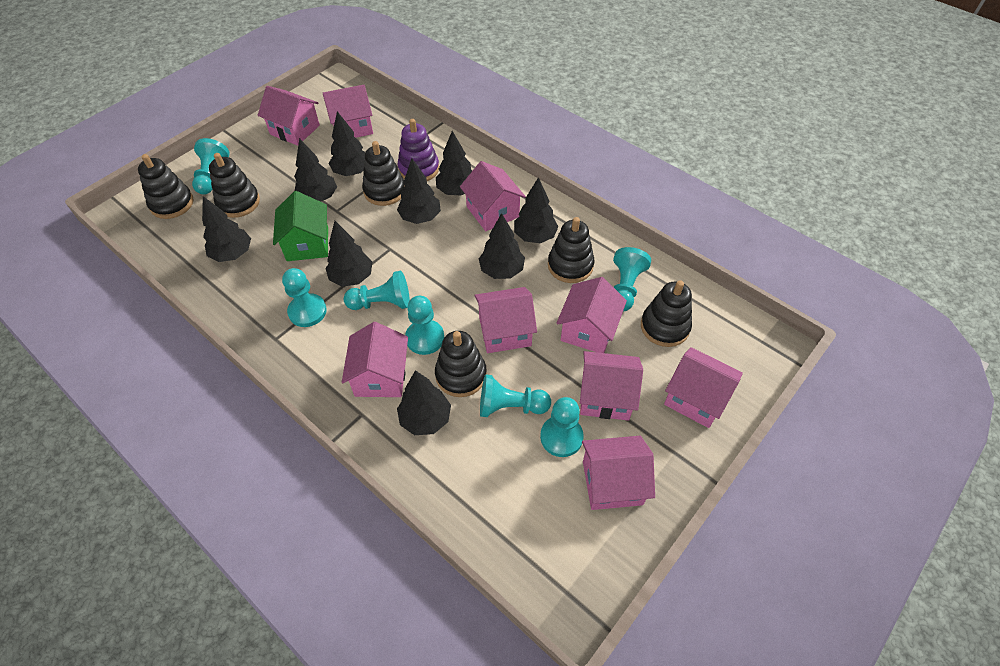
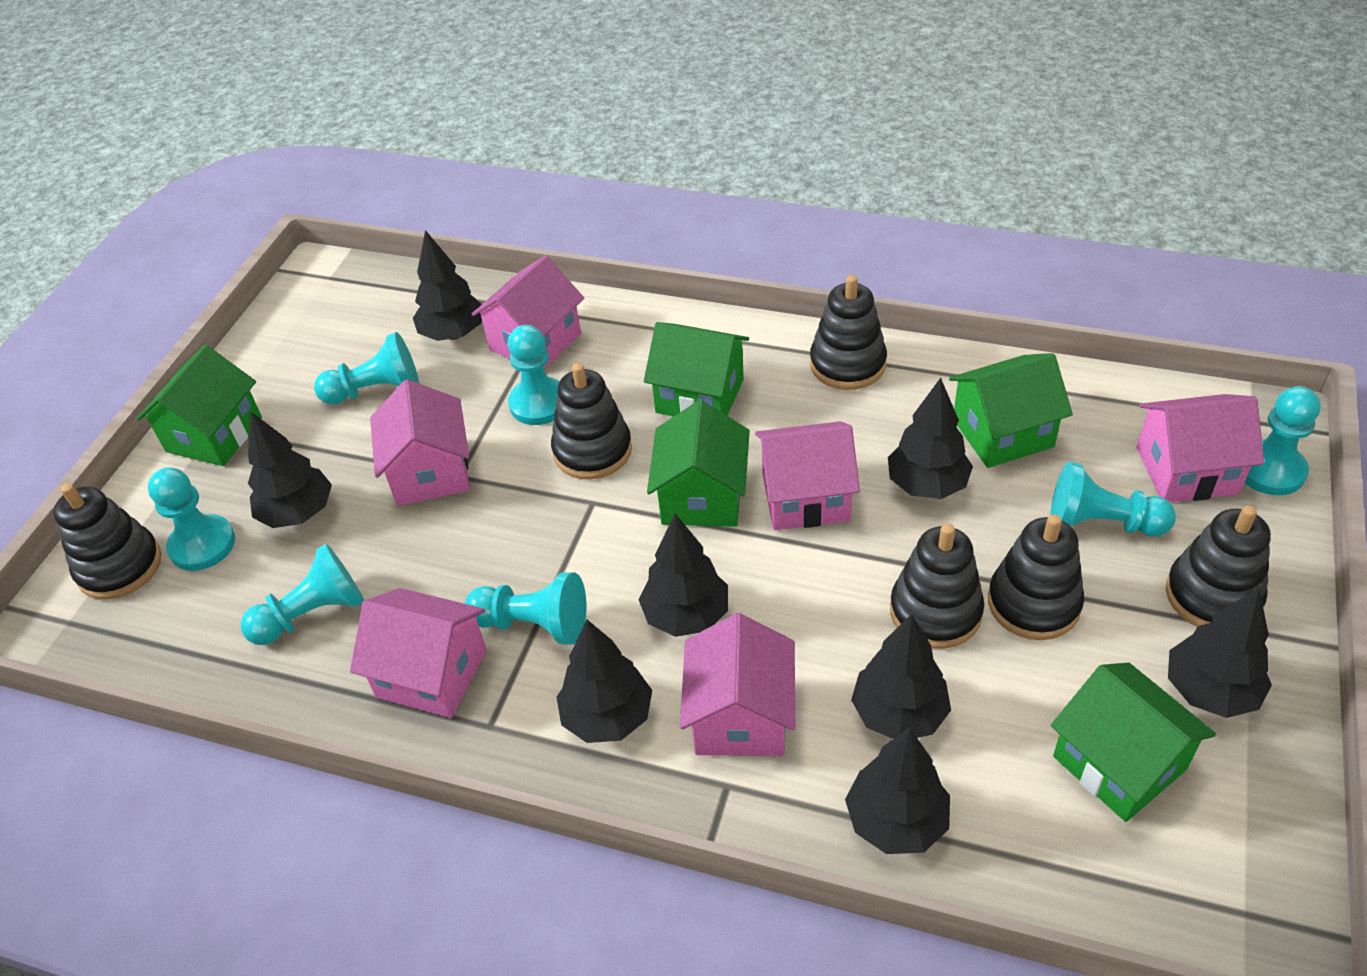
black tree: [202,196,251,262] [294,138,337,202] [325,221,372,287] [329,111,365,176] [397,158,441,224] [397,370,451,435] [436,131,472,195] [479,213,525,279] [514,177,559,243] = 9 -> [248,412,332,528] [413,230,482,341] [557,619,652,743] [639,514,728,637] [845,727,950,854] [851,614,951,739] [888,378,973,499] [1168,588,1272,718] = 8
green house: [273,191,328,261] = 1 -> [136,345,262,466] [644,322,749,416] [647,400,750,527] [949,353,1073,468] [1051,662,1216,822] = 5
pink house: [258,86,320,146] [323,85,373,138] [342,322,408,397] [460,161,526,231] [474,287,537,353] [557,277,627,353] [580,351,643,421] [582,436,655,510] [664,347,743,428] = 9 -> [350,588,487,718] [370,379,470,506] [472,255,584,369] [680,613,795,756] [755,421,860,530] [1137,394,1265,502] = 6
purple stacking toy: [398,119,439,181] = 1 -> none = 0

